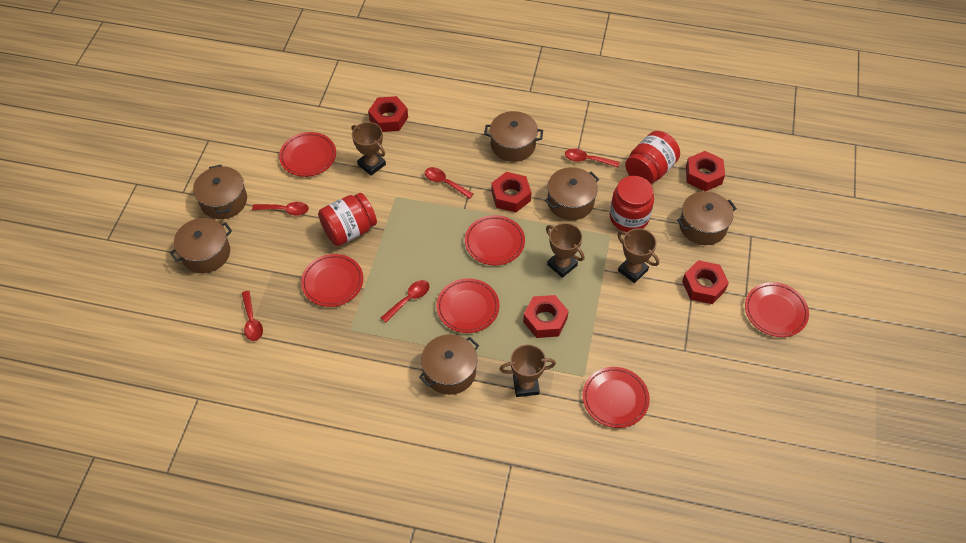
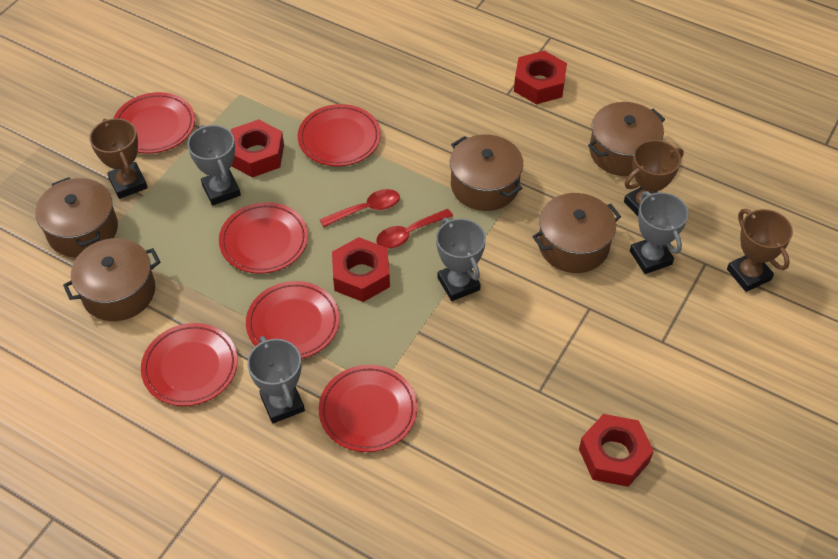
brown pot: [170,218,232,273] [193,165,247,219] [419,334,479,395] [484,111,543,162] [545,167,599,220] [677,191,737,245] = 6 -> [35,177,118,257] [63,238,160,321] [450,135,523,211] [532,193,621,273] [588,102,665,176] = 5
brown trophy: [352,122,386,176] [500,344,556,397] [546,223,585,278] [618,228,659,283] = 4 -> [89,118,148,199] [624,140,684,216] [727,209,793,292] = 3
grey trophy: none = 0 -> [188,125,241,206] [247,336,305,423] [436,218,486,301] [630,191,688,274] = 4
red jar: [318,193,377,246] [610,176,654,232] [625,131,680,184] = 3 -> none = 0
red nut: [368,96,408,132] [491,172,531,212] [523,295,569,338] [682,260,729,304] [686,151,725,191] = 5 -> [231,119,284,178] [332,237,390,302] [514,51,567,104] [579,414,654,487] = 4
red spoon: [242,291,263,341] [252,202,309,215] [381,280,430,323] [425,167,473,199] [565,148,619,167] = 5 -> [320,189,400,228] [376,209,453,249] = 2

